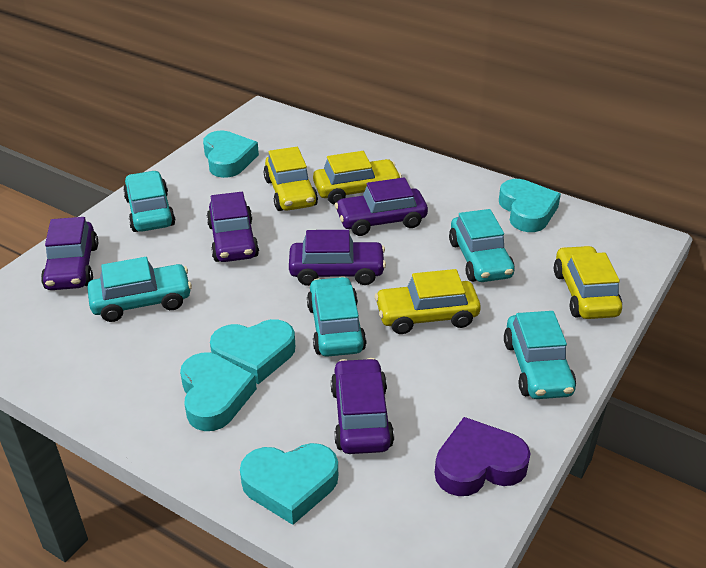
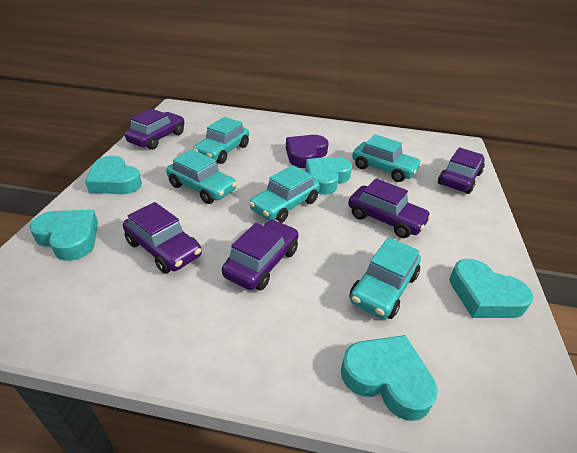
yellow car: [263,147,318,211] [313,151,402,205] [375,269,481,334] [554,245,622,319] = 4 -> none = 0

